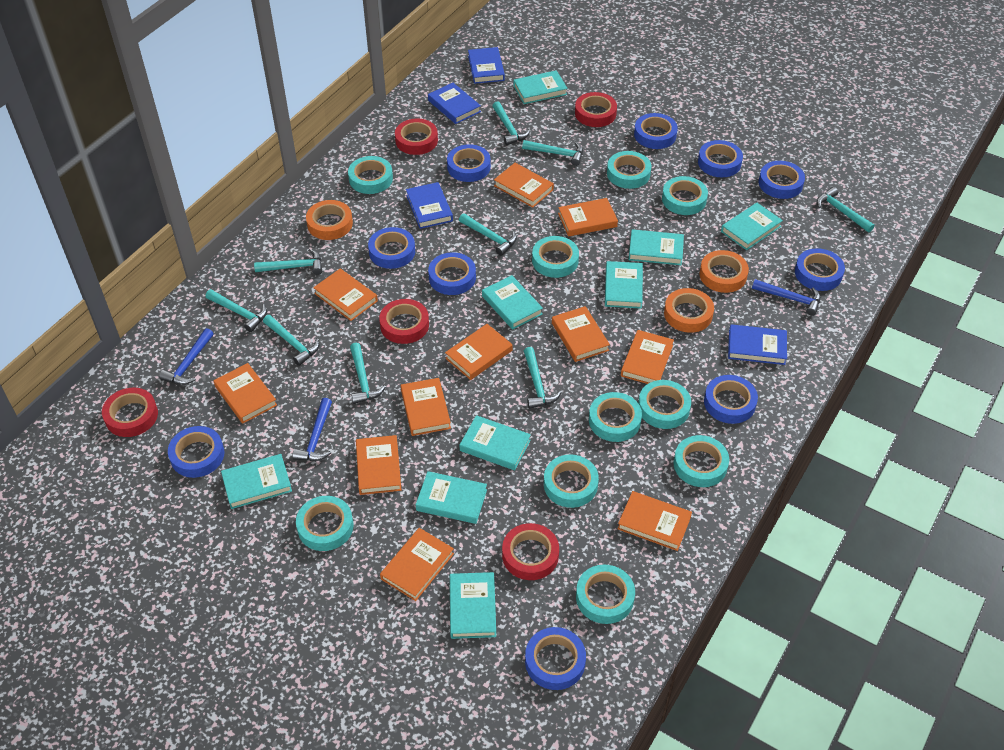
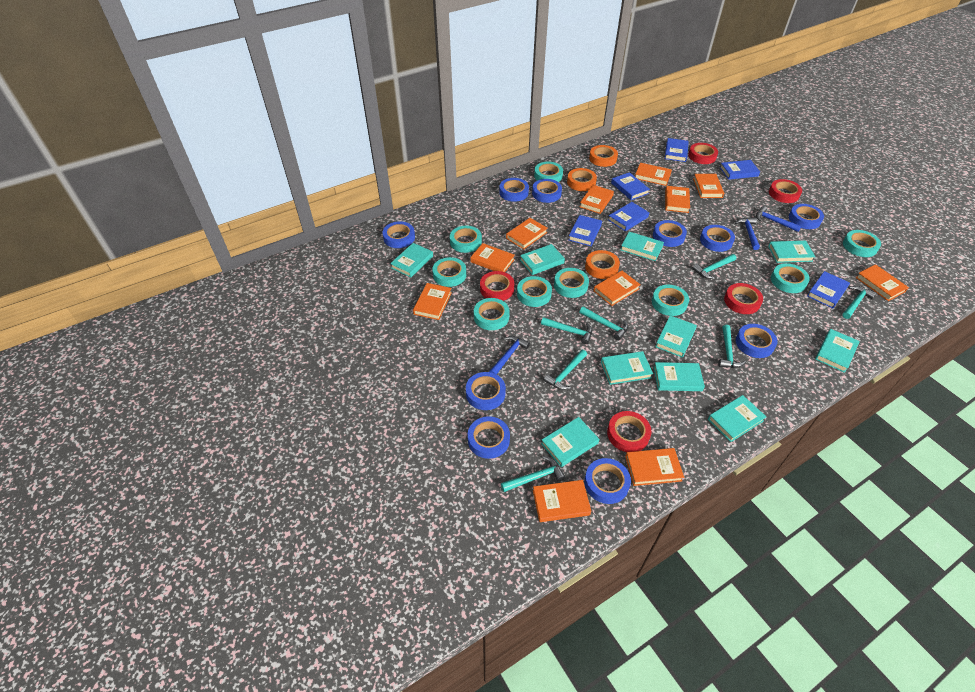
blue book: [406,182,453,229] [428,83,481,124] [468,47,505,84] [728,324,787,365] = 4 -> [568,215,602,246] [608,202,649,231] [611,172,650,200] [665,138,689,162] [720,160,760,180] [807,271,850,308] = 6
turquoise book: [221,454,292,509] [416,471,487,524] [450,572,496,639] [460,415,531,470] [482,275,543,330] [513,70,568,104] [605,261,643,309] [629,229,684,265] [721,203,783,250] = 9 -> [390,243,433,278] [520,244,565,275] [541,417,599,467] [601,351,653,385] [621,232,664,261] [654,362,705,391] [655,315,697,358] [708,395,766,442] [768,241,815,263] [815,329,860,373] = 10
turquoise hammer: [205,289,267,332] [254,249,322,275] [263,315,319,366] [350,343,386,404] [459,213,517,256] [492,101,530,145] [522,140,583,166] [524,347,561,409] [817,187,875,232] = 9 -> [501,456,565,492] [541,317,592,344] [544,350,587,390] [579,307,628,340] [692,254,736,279] [718,325,746,368] [842,286,876,319] = 7
turquoise tape: [296,496,354,551] [348,156,393,194] [532,236,579,278] [544,454,599,508] [576,565,635,624] [589,392,642,442] [607,151,651,189] [638,380,691,429] [662,176,708,215] [674,435,729,487] = 10 -> [432,257,466,287] [450,226,482,253] [474,298,510,330] [517,276,552,307] [534,162,563,182] [554,268,589,298] [652,285,689,316] [771,263,810,293] [843,230,881,257] = 9

